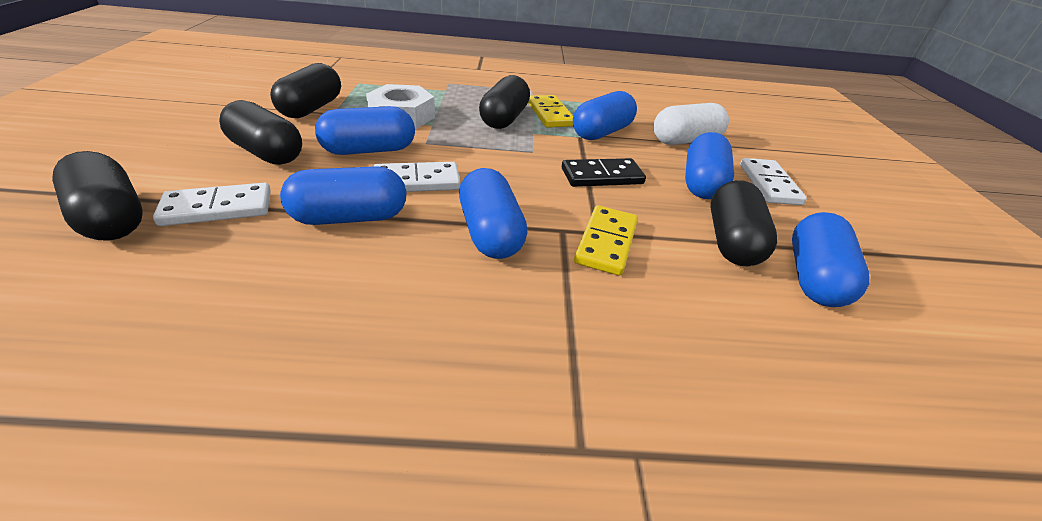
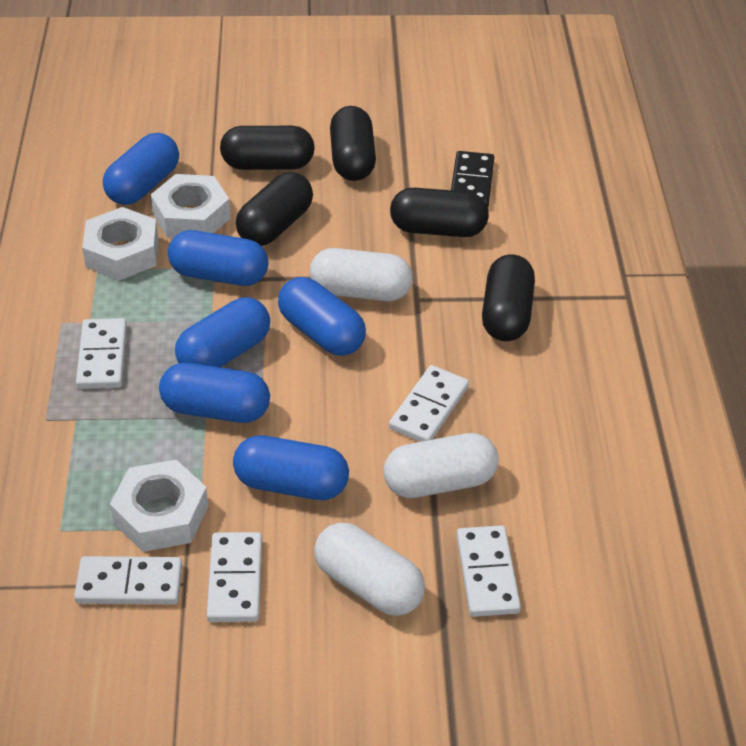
white capsule: [653,103,729,145] = 1 -> [310,248,412,301] [314,523,425,616] [383,433,499,498] = 3
white domino: [153,183,271,226] [374,162,461,192] [740,158,807,205] = 3 -> [74,556,182,604] [76,318,127,389] [207,532,262,622] [389,365,469,442] [456,525,521,617] = 5
white nut: [366,84,435,129] = 1 -> [82,207,158,280] [110,460,208,552] [151,174,231,238] = 3
yellow domino: [528,95,573,128] [574,205,638,276] = 2 -> none = 0

